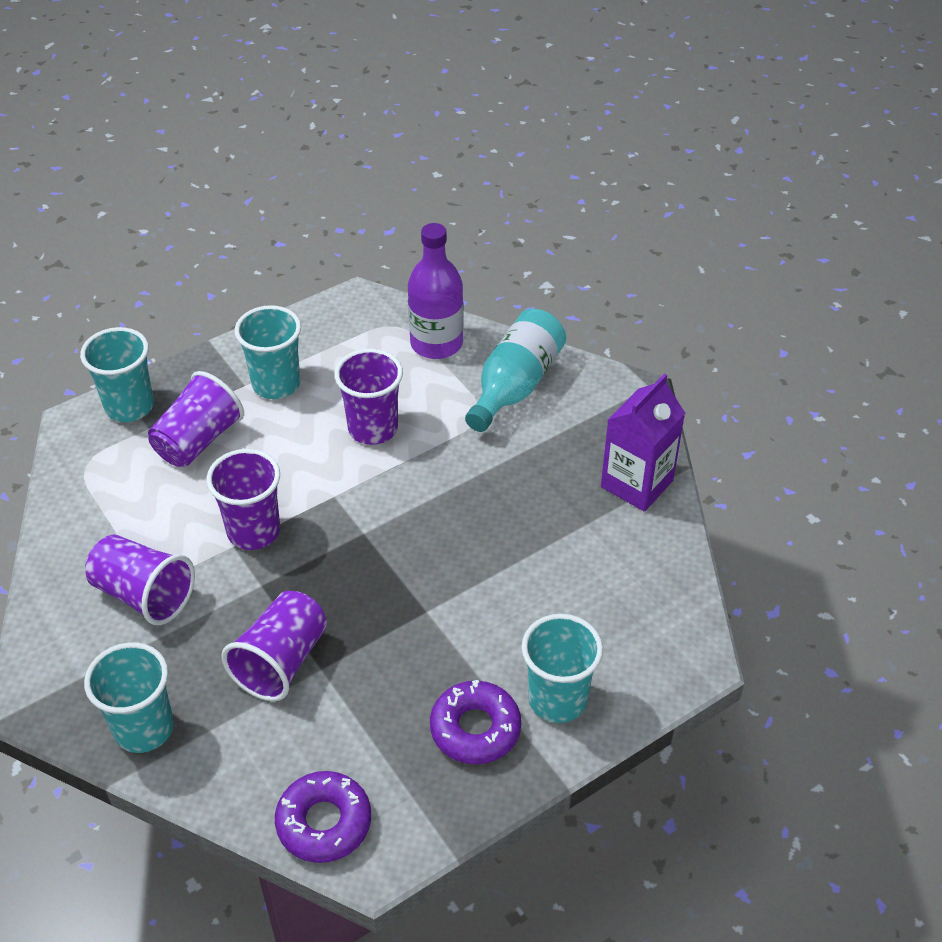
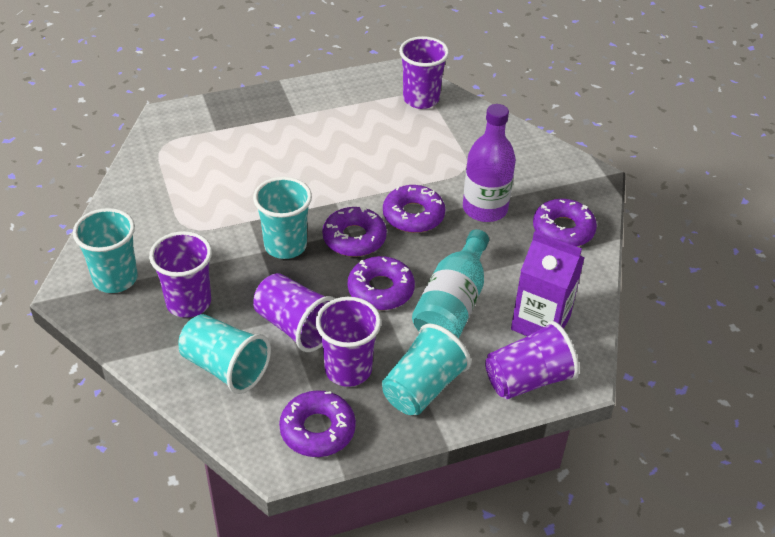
purple donut: [275,771,371,863] [430,680,521,764] = 2 -> [279,390,356,457] [322,207,387,257] [348,256,415,310] [383,185,445,233] [533,199,597,247] = 5

